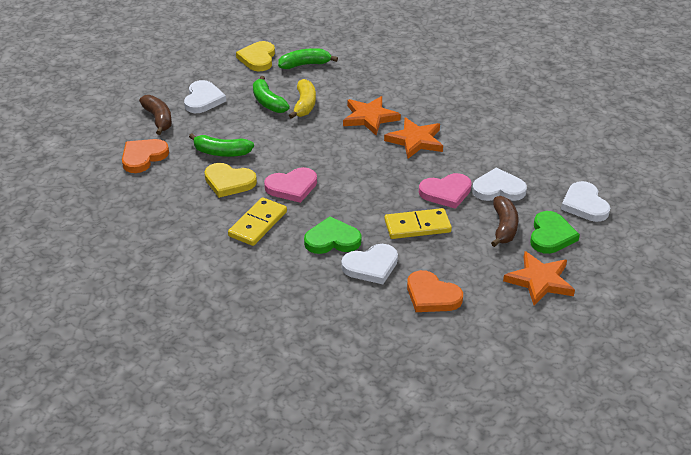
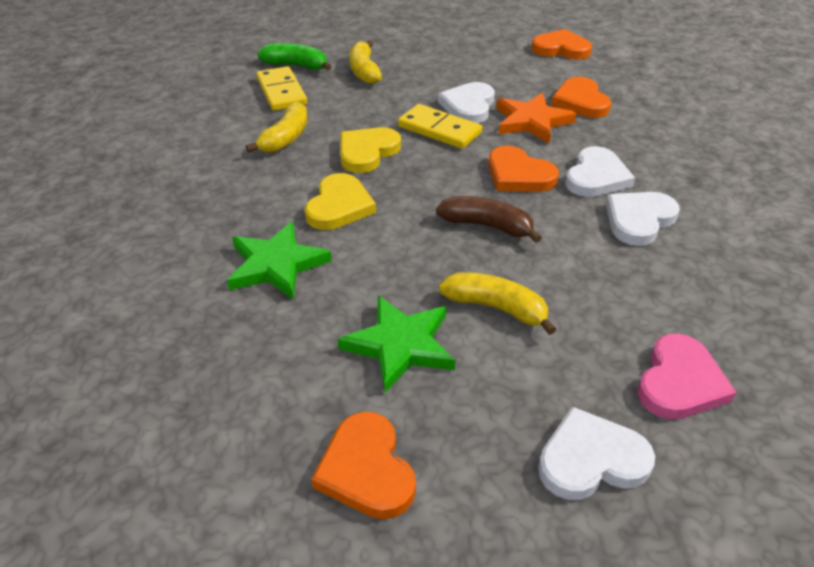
brown banana: [139,95,172,135] [491,196,518,247] = 2 -> [436,196,542,243] = 1
green banana: [189,134,254,157] [253,76,290,113] [278,48,338,69] = 3 -> [257,43,331,71] = 1
green heart: [304,217,362,254] [530,211,580,254] = 2 -> none = 0
green star: none = 0 -> [227,222,332,299] [338,295,456,393] = 2
orange heart: [122,139,169,173] [407,270,463,312] = 2 -> [311,412,416,519] [488,146,559,192] [531,29,592,59] [551,77,611,118] = 4
orange star: [343,96,401,135] [384,117,443,159] [503,251,575,306] = 3 -> [496,93,576,143] = 1
pink heart: [264,167,317,203] [419,173,472,209] = 2 -> [637,334,737,420] = 1
yellow banana: [289,79,316,119] = 1 -> [246,101,307,153] [349,40,382,84] [439,272,556,335] = 3

